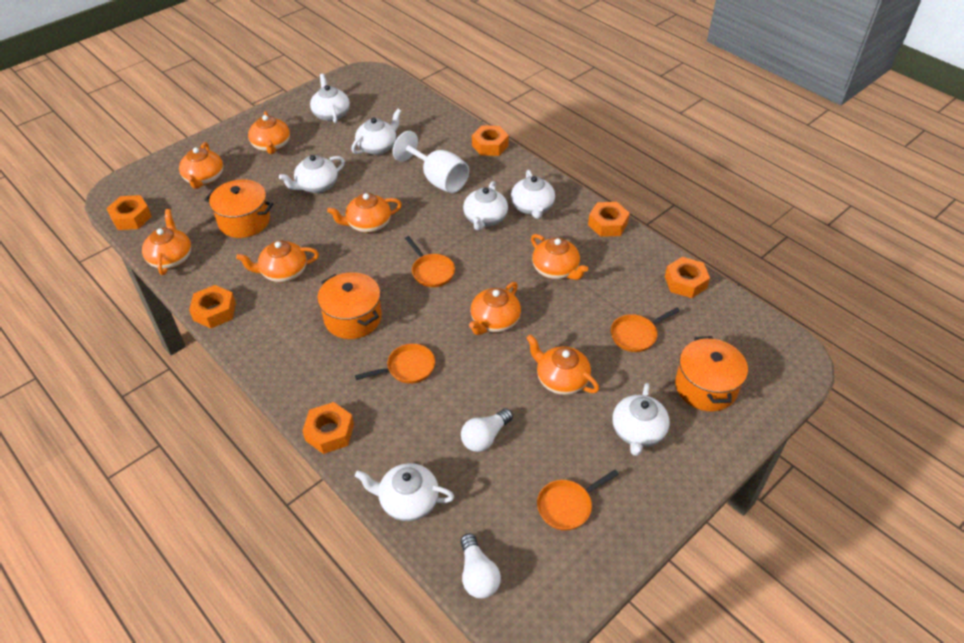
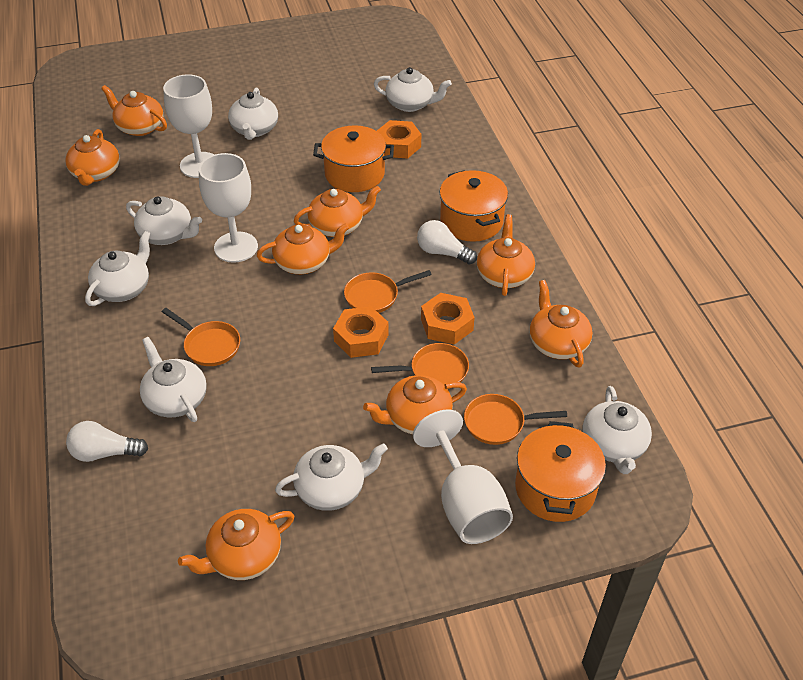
orange nut: [106,195,152,230] [189,285,236,328] [302,402,354,454] [472,126,509,156] [588,202,630,237] [665,257,710,298] = 6 -> [333,306,389,358] [377,120,421,158] [421,293,475,345] = 3
white goblet: [393,131,469,193] = 1 -> [163,74,214,178] [199,153,258,263] [413,409,513,544] = 3

